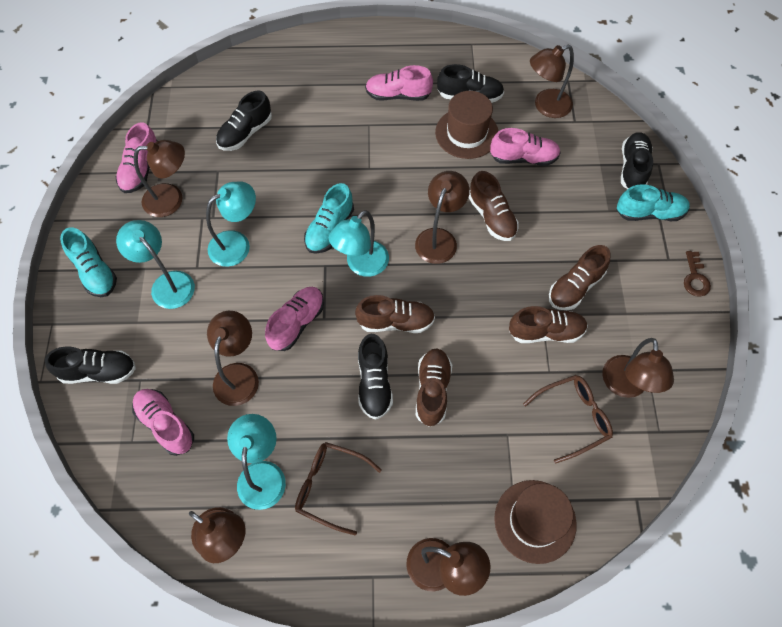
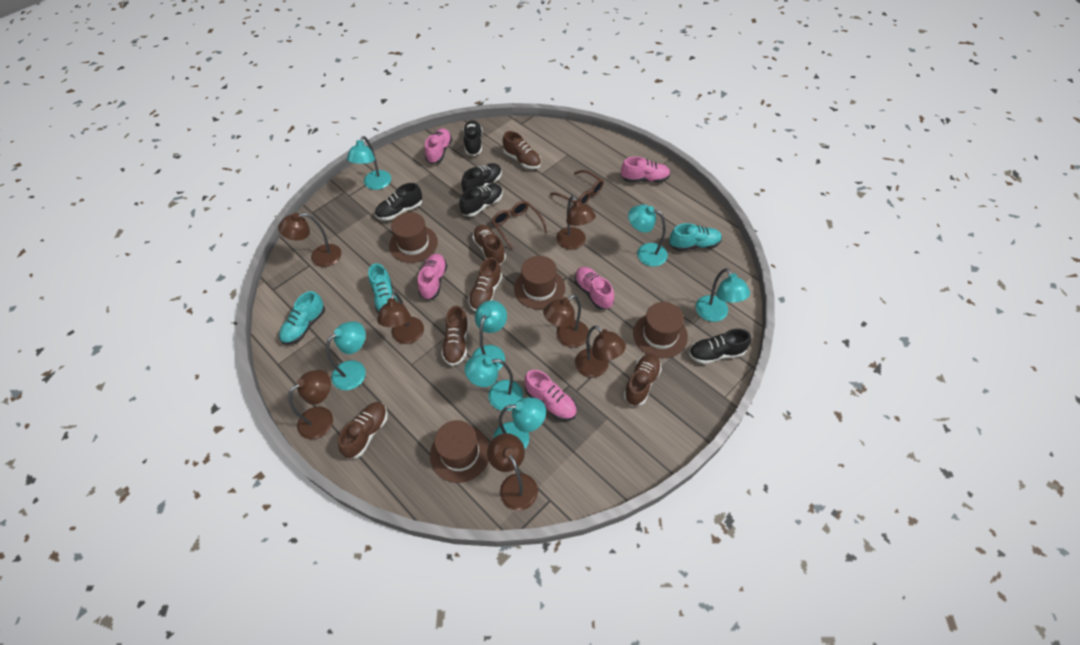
brown hat: [435,91,498,159] [494,480,577,564] = 2 -> [389,212,438,263] [430,420,489,483] [514,256,565,309] [633,302,688,359] = 4
brown key: [684,251,711,297] = 1 -> none = 0
brown shoe: [355,295,435,333] [416,349,452,427] [469,171,519,241] [509,306,588,343] [549,245,611,310] = 5 -> [338,402,388,458] [441,305,469,366] [468,257,502,311] [472,225,506,265] [503,131,541,169] [624,354,662,406] = 6
turquoise lamp: [116,220,195,309] [206,182,256,267] [227,414,286,510] [329,210,389,277] = 4 -> [326,321,366,390] [347,136,391,190] [465,354,523,411] [472,300,507,371] [493,397,546,449] [628,204,668,266] [696,268,750,322] = 7

